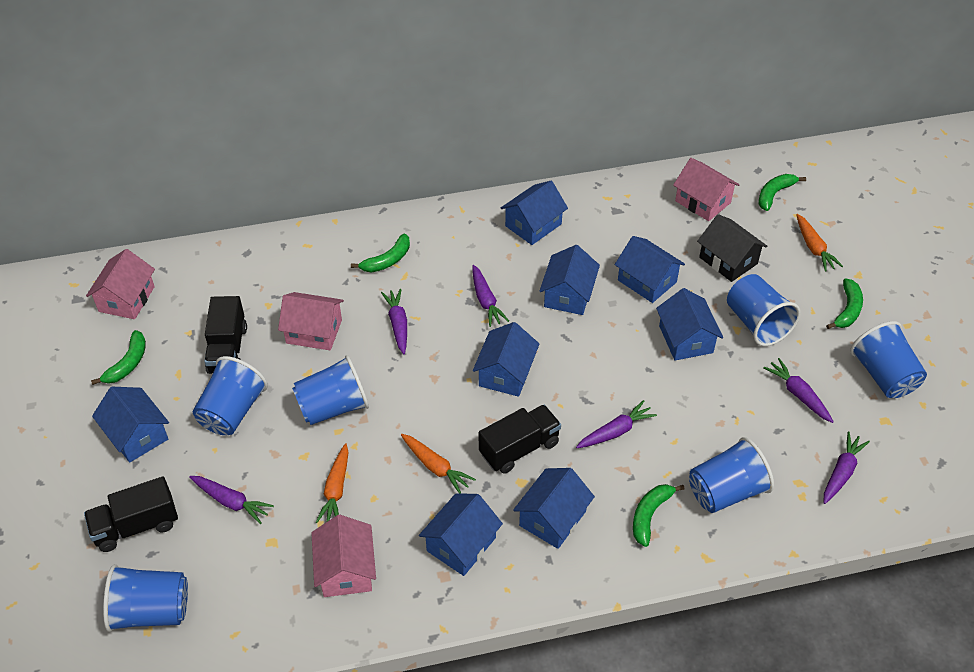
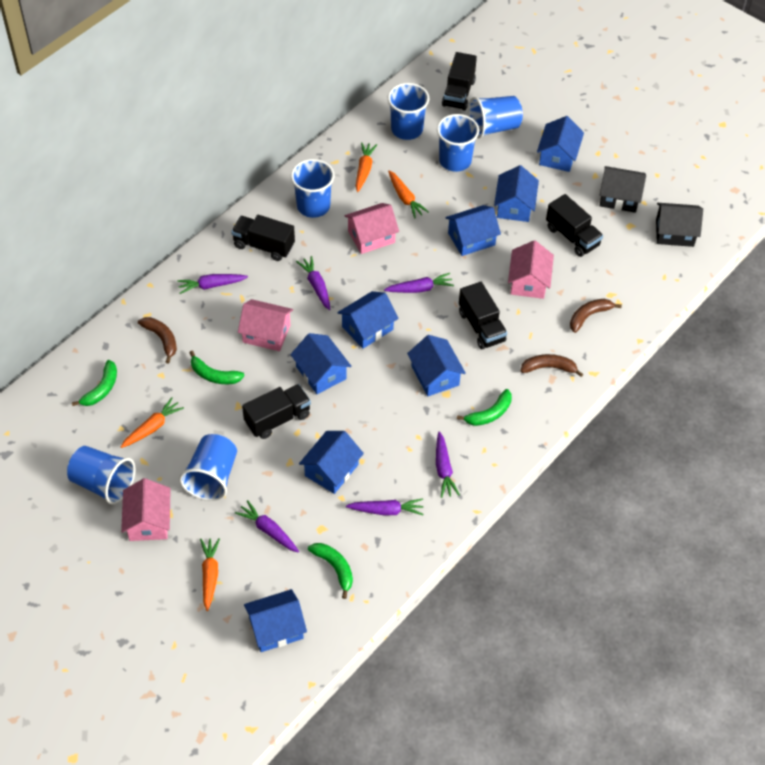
black house: [697,214,767,282] = 1 -> [600,166,646,213] [656,203,703,247] = 2
black truck: [84,477,178,552] [204,296,247,374] [479,405,561,474] = 3 -> [231,215,295,261] [242,384,311,439] [442,52,477,111] [459,282,507,349] [546,194,603,257] = 5
brown banana: none = 0 -> [138,317,177,364] [521,354,583,377] [570,299,622,333] = 3
green banana: [91,330,146,385] [351,233,410,273] [633,484,684,547] [758,174,806,211] [826,278,863,329] = 5 -> [72,360,117,406] [189,351,245,384] [308,543,353,599] [457,389,512,426] = 4
orange carrot: [316,443,349,523] [401,434,476,493] [796,214,843,271] = 3 -> [121,397,184,448] [200,538,220,611] [356,142,377,192] [388,171,429,218] = 4

